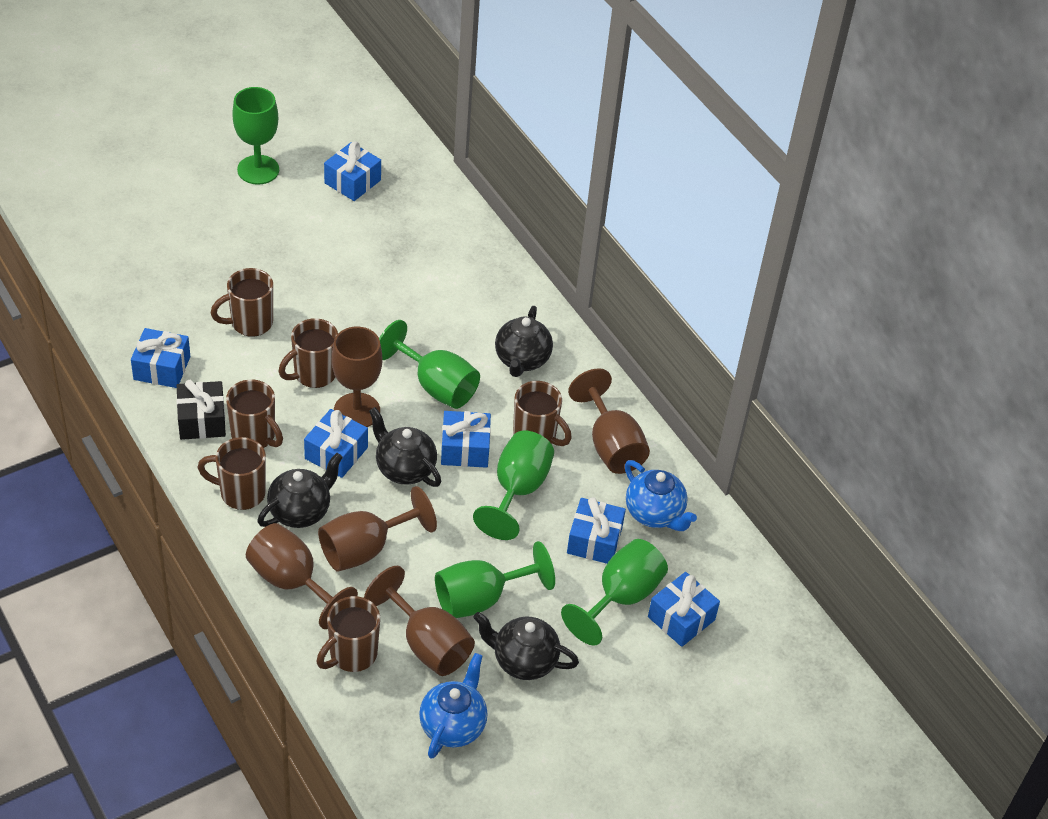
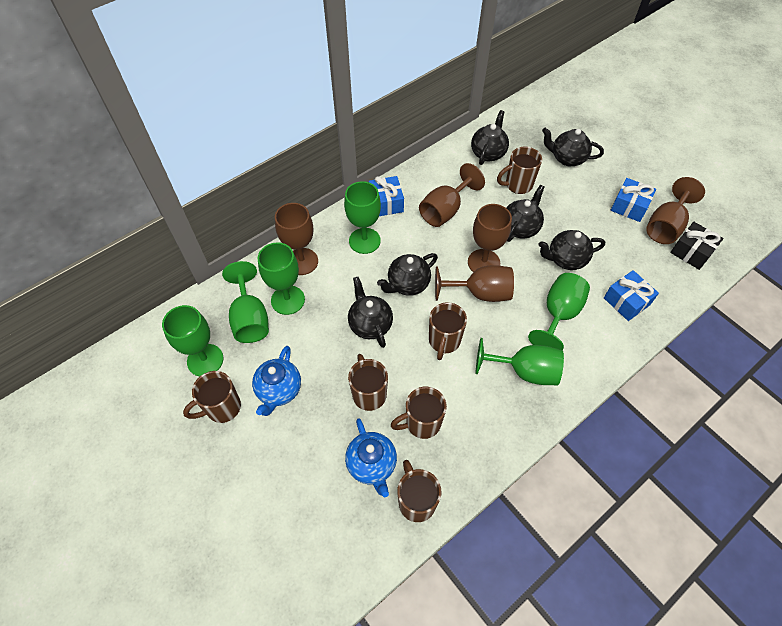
black teapot: [257,453,343,528] [369,407,441,487] [473,612,579,680] [495,306,553,377] = 4 -> [348,277,393,348] [377,253,438,296] [471,110,509,165] [506,185,545,242] [538,230,605,270] [542,128,604,166] = 6
blue gift: [131,328,190,388] [304,409,368,478] [324,142,381,201] [441,411,491,468] [567,497,626,564] [648,572,720,647] = 6 -> [369,176,404,216] [604,270,659,321] [611,178,656,222] = 3
green goblet: [232,87,279,185] [379,320,480,409] [435,541,555,618] [473,431,554,540] [561,539,668,646] = 5 -> [162,305,223,377] [222,261,269,343] [258,242,305,315] [344,181,381,254] [476,338,564,385] [528,273,590,350] = 6

